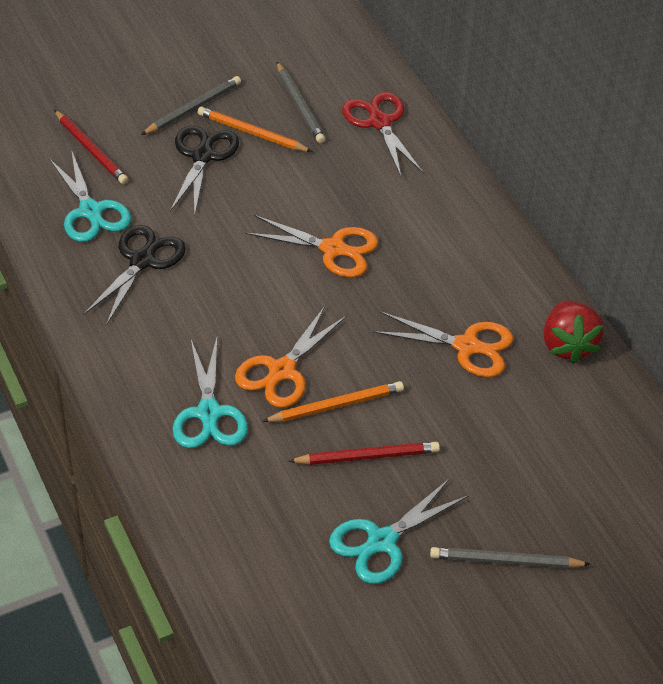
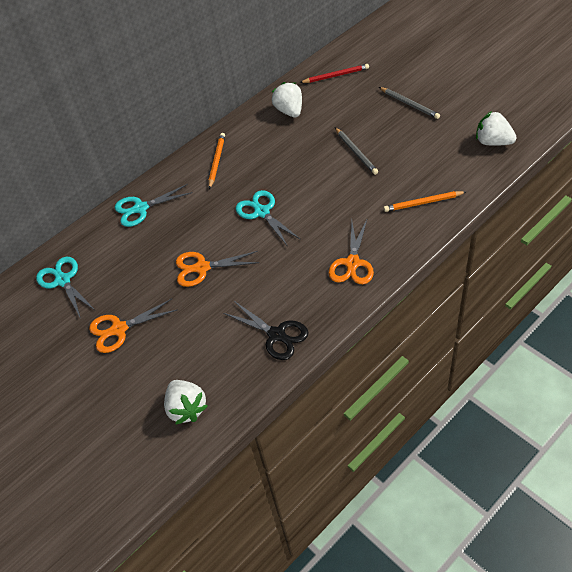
black scissors: [84,225,186,325] [170,125,239,213] = 2 -> [223,301,309,360] = 1
grey pencil: [141,76,241,135] [277,62,325,143] [430,547,591,569] = 3 -> [335,127,378,175] [379,87,440,119] = 2
red pencil: [54,110,129,184] [288,442,440,465] = 2 -> [300,64,369,83] = 1
red scissors: [342,92,424,176] = 1 -> none = 0
red strawberry: [543,300,604,364] = 1 -> none = 0
white strawberry: none = 0 -> [164,380,208,425] [272,82,302,117] [476,111,517,146] = 3

